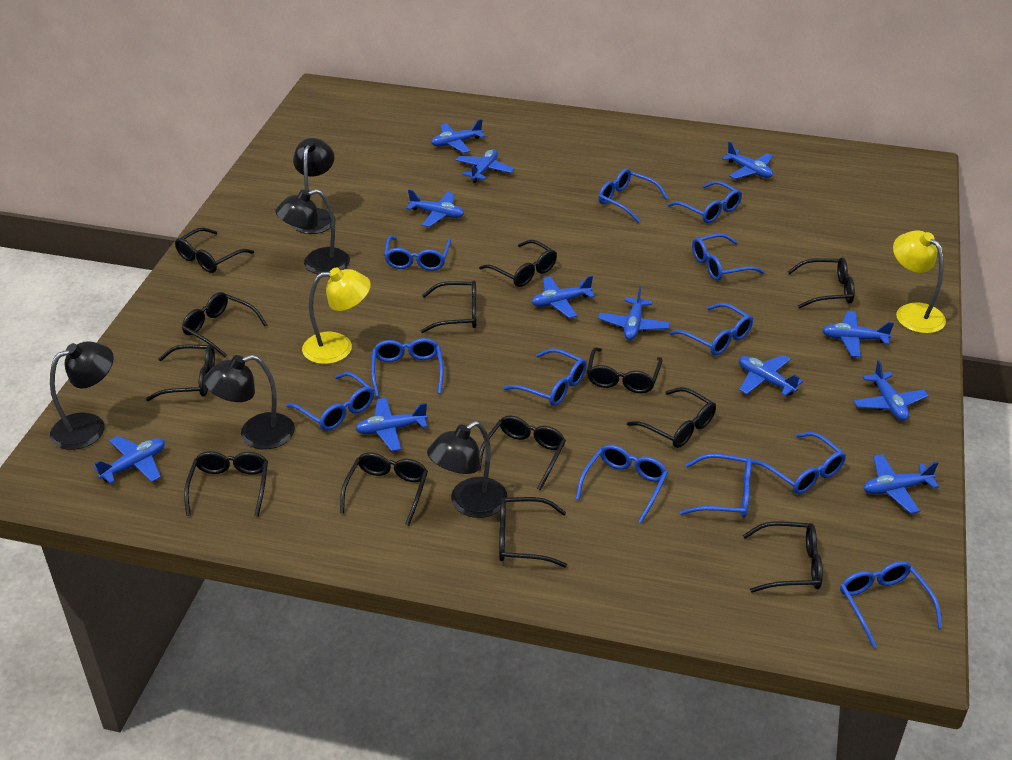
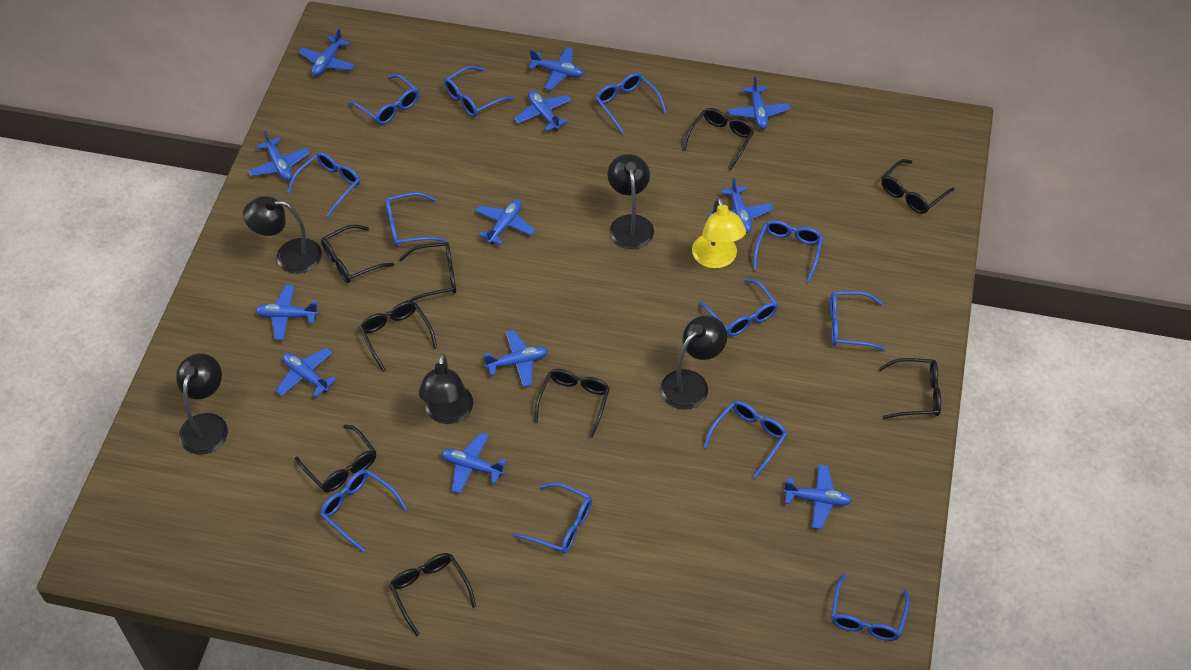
black glasses: [146,344,215,401] [175,228,254,273] [182,292,267,357] [184,451,268,517] [340,452,428,526] [421,281,476,333] [478,416,566,490] [479,240,557,287] [499,497,567,567] [587,347,662,393] [627,387,716,448] [743,521,823,593] [788,257,855,309] = 13 -> [295,425,376,492] [321,225,394,283] [359,301,437,372] [389,553,476,636] [399,242,456,301] [534,369,610,438] [682,108,754,170] [879,358,941,419] [881,159,954,214] = 9
yellow lamp: [302,267,371,364] [893,230,946,334] = 2 -> [692,197,746,269] = 1

